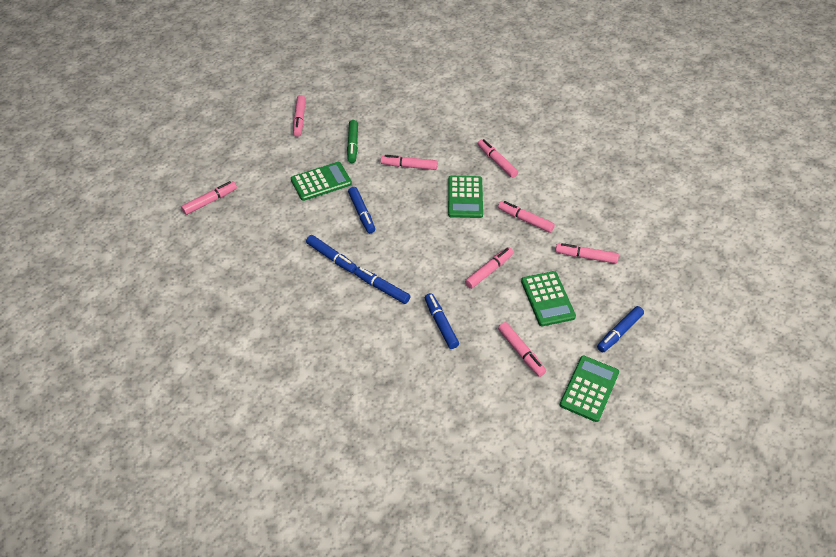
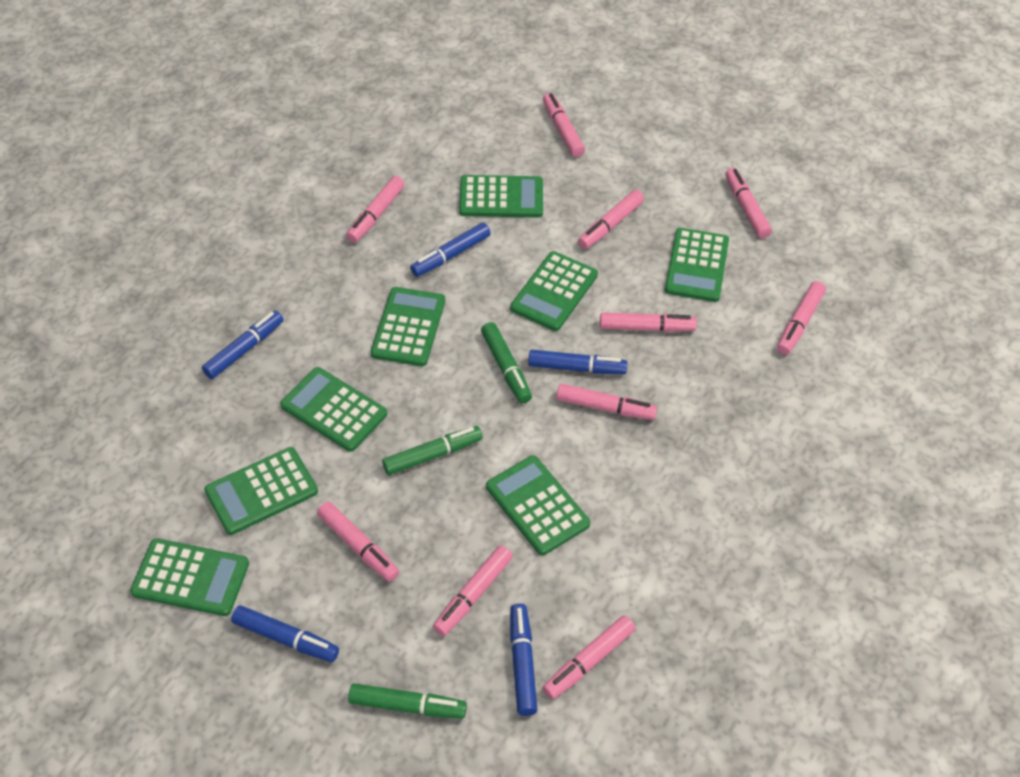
green calculator: [291,162,352,201] [448,176,483,218] [521,271,576,326] [560,356,619,422] = 4 -> [130,538,249,616] [204,447,318,535] [280,367,387,452] [371,287,445,366] [459,175,543,218] [486,455,590,555] [510,251,598,331] [665,228,729,302] = 8
green marker: [347,120,358,163] = 1 -> [348,683,467,719] [382,426,483,475] [481,322,532,404] = 3
pink marker: [181,181,237,215] [293,95,306,137] [381,155,437,170] [465,247,513,289] [478,139,518,178] [498,201,555,233] [498,322,546,377] [555,243,619,264] = 8 -> [317,502,399,582] [346,176,405,243] [433,546,513,636] [543,93,585,157] [543,616,636,700] [556,384,657,420] [578,190,644,249] [600,312,697,332] [725,168,772,238] [777,281,826,355] = 10

